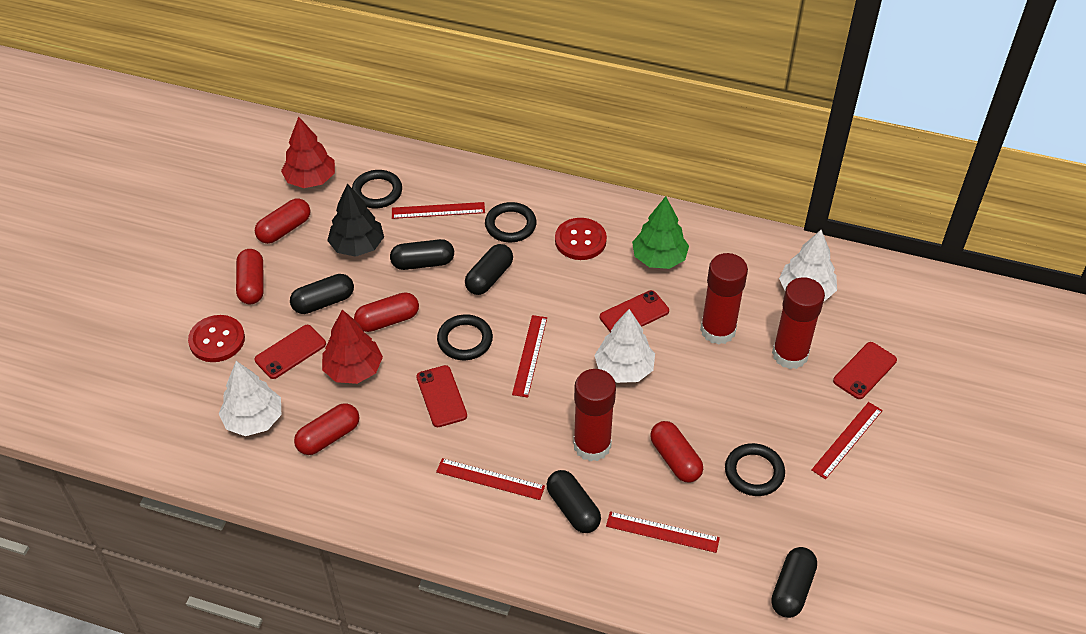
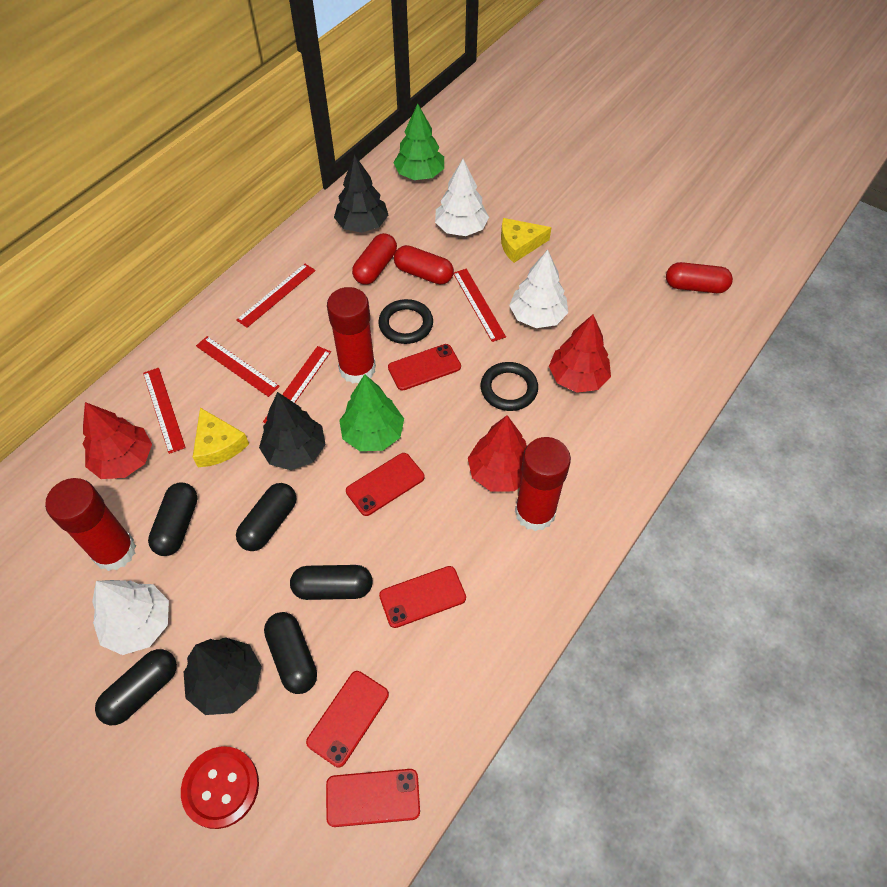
black ring: [352,170,402,209] [437,314,493,360] [485,202,537,242] [725,443,785,496] = 4 -> [378,299,433,344] [481,362,538,411] = 2
black tree: [327,184,384,257] = 1 -> [184,637,262,715] [259,392,326,470] [334,155,388,233] = 3
green tree: [632,196,689,269] = 1 -> [339,374,404,451] [393,104,444,180] = 2
red button: [188,315,245,362] [555,218,607,260] = 2 -> [181,746,259,829] = 1
red capsule: [236,249,264,304] [255,198,311,244] [294,403,359,455] [354,292,419,332] [650,421,703,483] = 5 -> [352,233,397,285] [394,245,454,284] [666,262,733,293] = 3
red phone: [255,325,326,379] [416,365,467,427] [600,290,669,333] [833,342,897,399] = 4 -> [306,671,389,768] [326,769,420,827] [346,453,425,516] [379,566,466,628] [388,344,461,391] = 5
red tree: [281,116,335,188] [322,310,383,384] = 2 -> [83,402,152,479] [468,415,527,491] [549,315,611,393] = 3
yellow cheese: none = 0 -> [193,408,249,467] [501,218,552,263] = 2

